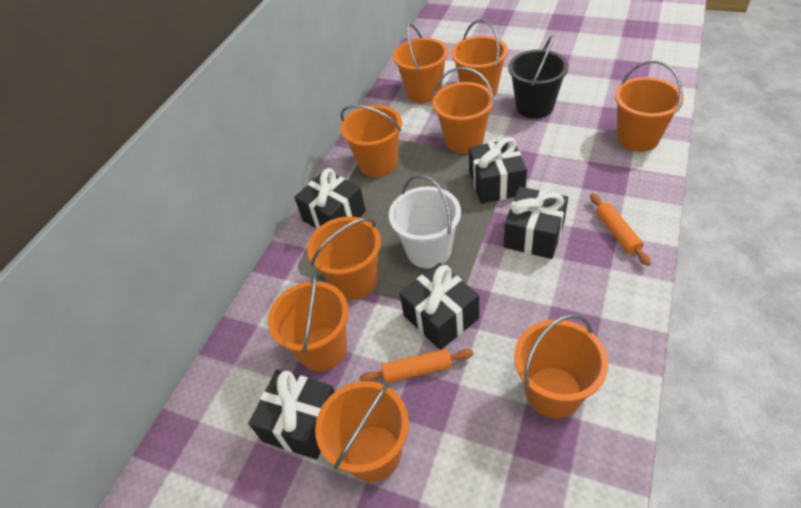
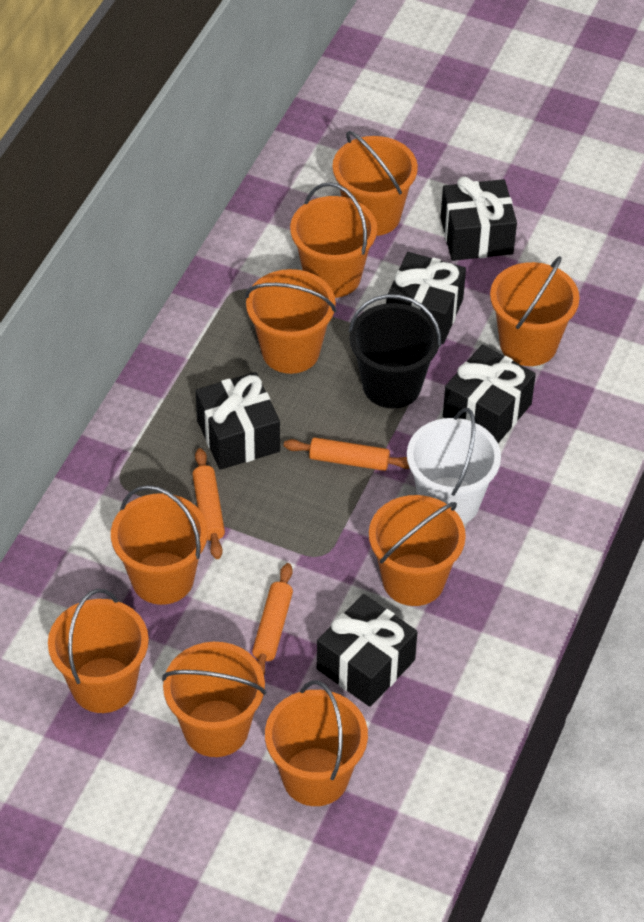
orange rolling pin: [359,349,474,383] [590,193,651,266] = 2 -> [192,448,225,559] [252,563,293,675] [284,437,410,471] = 3

